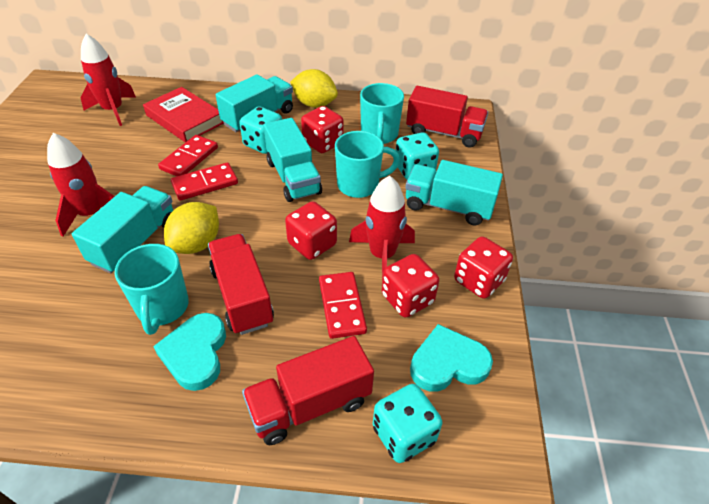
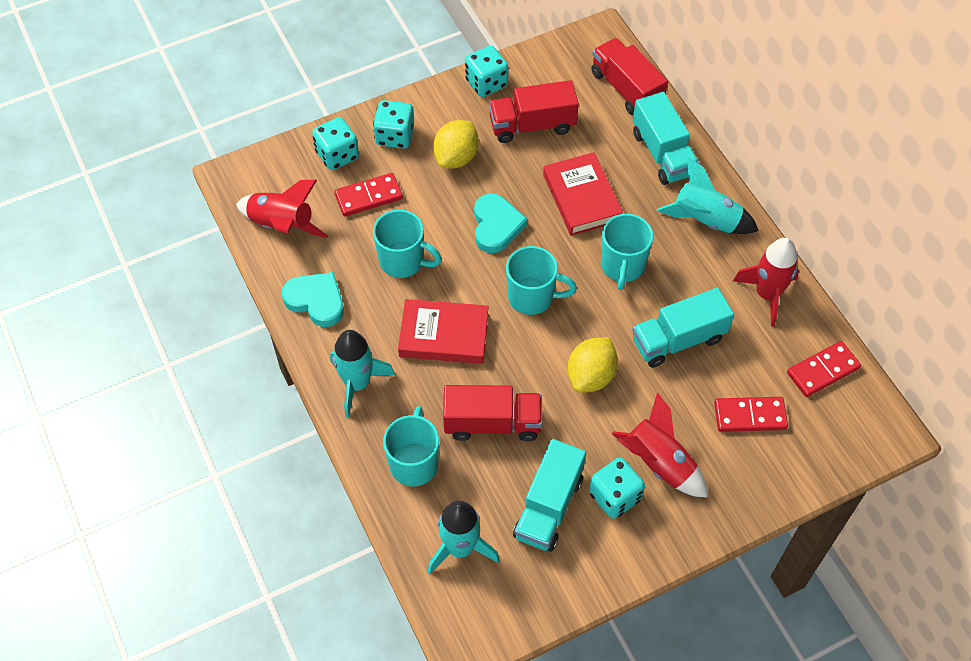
red book: [143,87,223,142] = 1 -> [398,299,489,364] [543,152,623,236] = 2
red dice: [285,201,337,260] [301,106,344,153] [382,254,439,318] [454,237,513,299] = 4 -> none = 0
turquoise dice: [239,106,282,154] [373,384,442,463] [396,132,439,180] = 3 -> [312,117,359,170] [373,100,414,149] [465,46,509,97] [589,457,645,519] = 4
turquoise mug: [114,244,189,335] [335,131,400,198] [360,83,404,144] = 3 -> [373,210,442,278] [383,406,439,486] [506,246,577,315] [601,214,654,290] = 4
turquoise rocket: none = 0 -> [330,330,395,418] [428,501,500,574] [657,157,759,234] = 3
turquoise truck: [72,186,173,274] [216,74,293,132] [263,118,322,202] [405,160,503,225] = 4 -> [513,439,586,552] [632,92,699,185] [632,288,734,368] = 3

